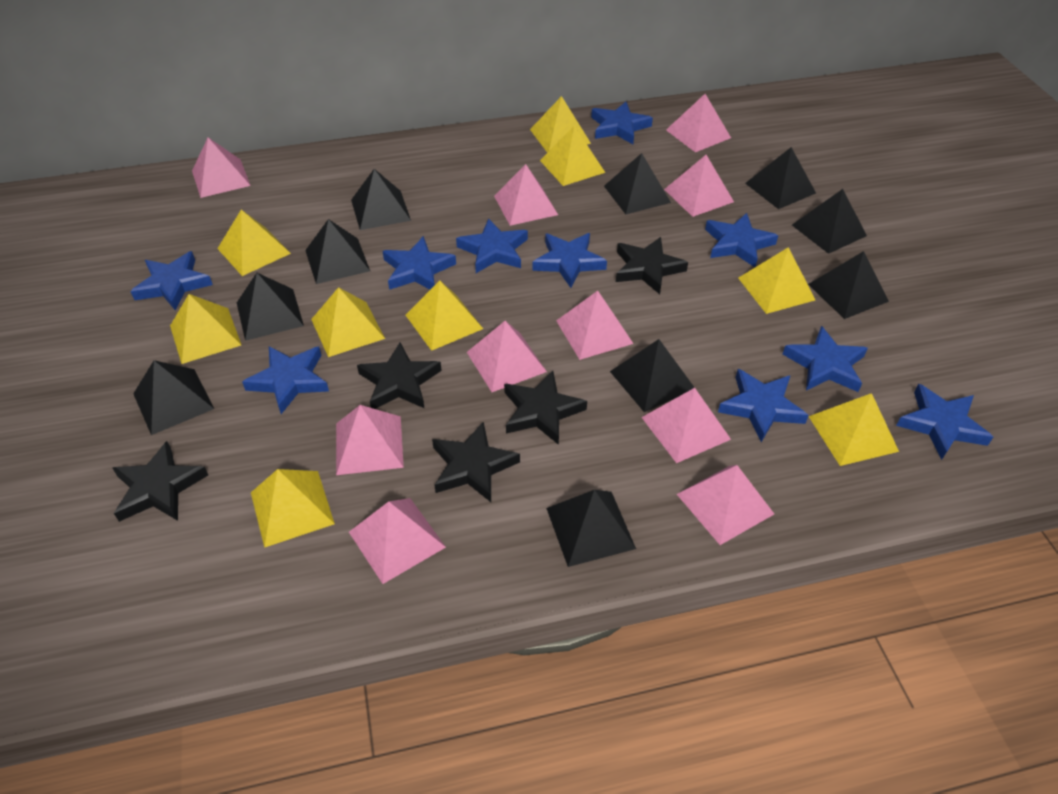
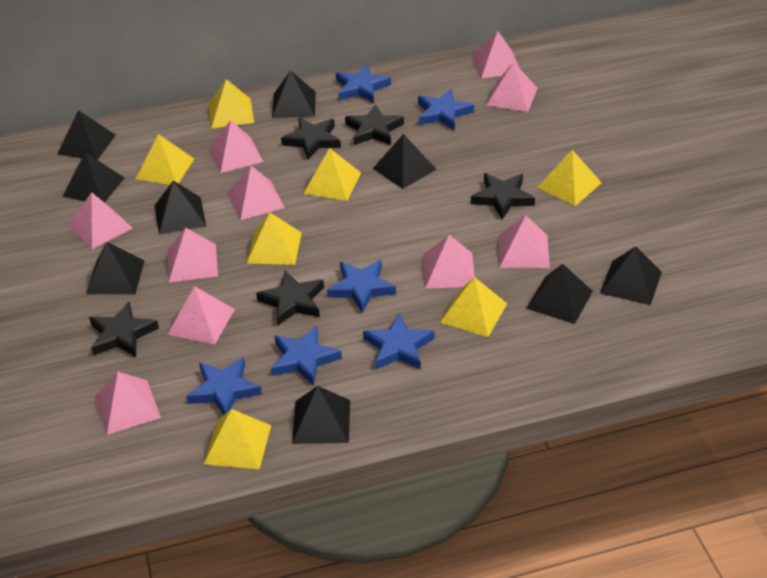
black pyramid: [133,360,214,435] [237,273,304,341] [305,219,370,284] [351,169,411,230] [546,490,636,567] [604,153,671,214] [610,339,695,412] [745,147,816,209] [792,189,867,254] [808,251,889,319] = 10 -> [57,110,116,160] [62,152,125,203] [86,242,144,294] [155,180,206,235] [272,70,316,118] [292,386,350,444] [373,134,437,189] [526,264,593,324] [600,247,662,305] = 9
blue star: [130,251,213,311] [242,346,329,414] [383,236,456,290] [456,218,528,273] [533,233,607,288] [591,102,653,144] [705,213,778,267] [718,369,809,442] [783,326,868,392] [896,384,993,460] = 10 -> [186,357,262,415] [271,326,342,386] [327,260,396,313] [336,64,391,103] [363,314,434,369] [418,89,474,130] = 6
yellow pyramid: [170,294,241,364] [217,210,291,276] [251,469,335,548] [311,287,385,357] [406,281,483,351] [530,96,591,153] [540,126,606,186] [738,247,815,314] [809,393,899,466] = 9 -> [136,134,194,185] [204,409,271,469] [208,79,254,129] [247,213,302,265] [303,148,361,201] [440,277,507,337] [537,150,602,206] = 7

